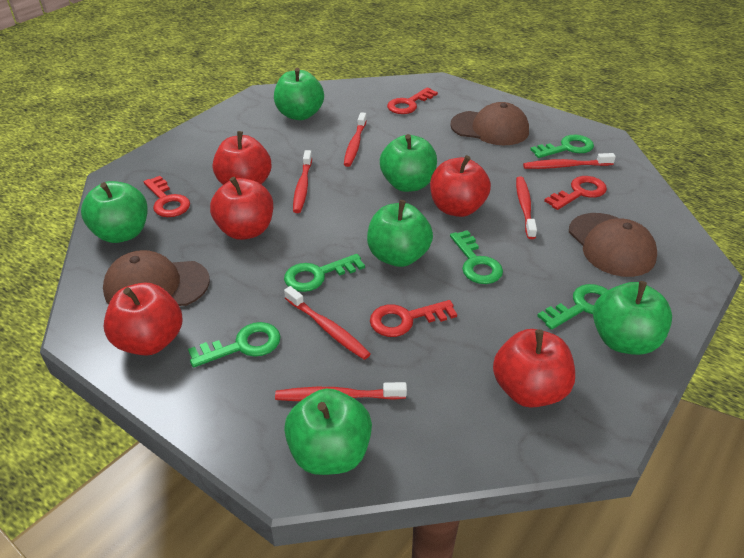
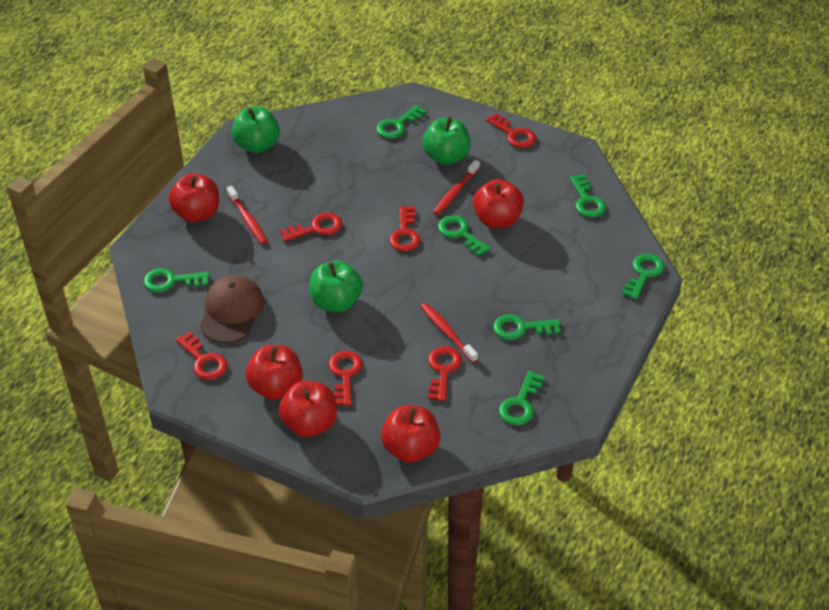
brown cap: [103,250,210,306] [450,102,529,145] [569,213,657,277] = 3 -> [200,275,264,343] = 1
green apple: [81,181,148,243] [274,68,324,120] [284,388,372,475] [367,200,433,267] [380,134,437,192] [593,281,672,355] = 6 -> [231,106,280,153] [310,260,363,312] [422,117,471,165] = 3
green key: [188,322,281,368] [284,254,365,292] [450,230,503,284] [530,135,594,158] [537,284,608,330] = 5 -> [144,268,209,293] [376,105,426,139] [438,215,491,257] [493,314,561,340] [499,371,545,425] [570,174,606,218] [622,253,665,300] = 7
red key: [143,176,190,217] [370,300,457,337] [387,87,438,114] [544,176,607,210] = 4 -> [176,331,227,380] [280,213,342,242] [329,351,362,406] [389,206,421,252] [428,346,462,401] [486,113,536,148] = 6
red toothbrush: [275,382,407,401] [284,286,371,360] [293,150,312,213] [344,112,367,167] [516,176,537,239] [523,153,616,169] = 6 -> [227,186,267,244] [420,303,478,363] [433,160,480,215] = 3

